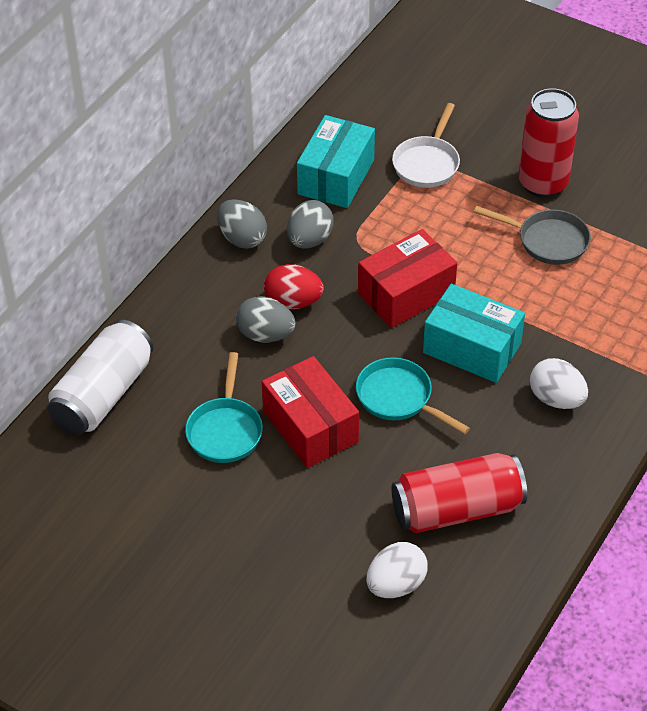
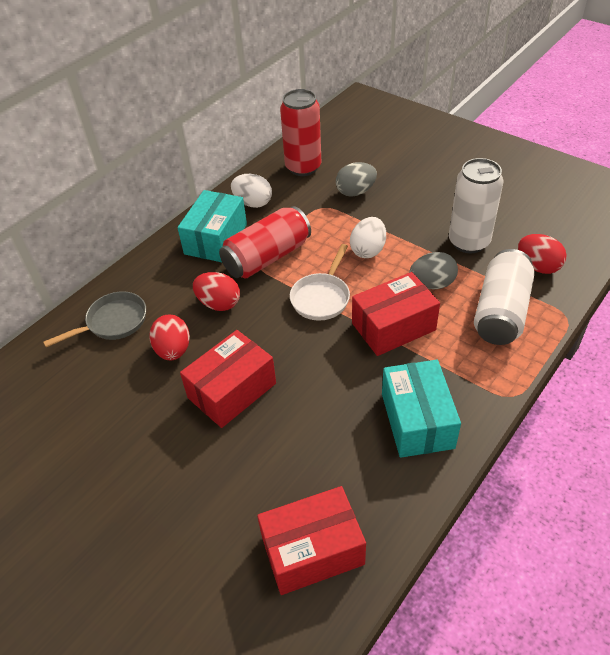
grey egg: [217,199,267,249] [236,296,296,342] [287,200,334,249] = 3 -> [336,162,377,197] [409,252,458,289] = 2
red box: [262,356,359,468] [358,229,457,328] = 2 -> [180,330,276,428] [257,486,366,595] [352,272,440,356] = 3
red egg: [264,264,324,309] = 1 -> [149,315,190,361] [193,272,240,311] [518,234,566,274] = 3
turquoise pan: [185,352,263,463] [356,357,470,434] = 2 -> none = 0
white can: [47,320,154,435] = 1 -> [449,158,503,253] [474,249,535,345] = 2

